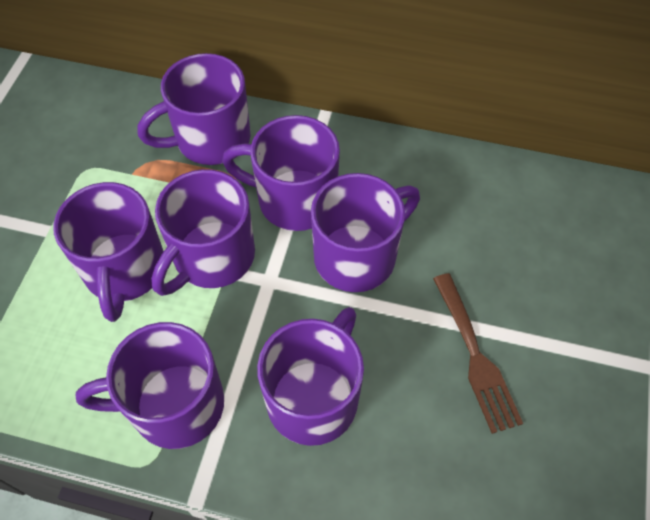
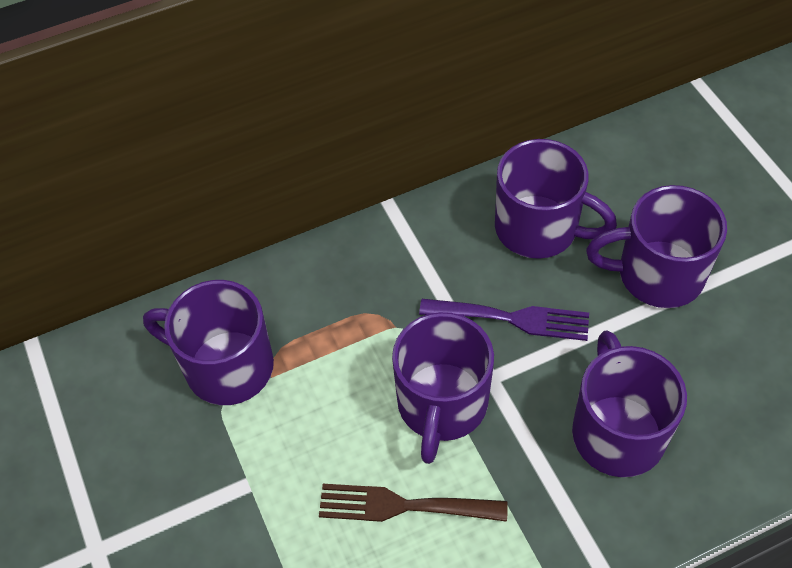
purple fork: none = 0 -> [419,299,589,341] = 1
purple mug: [53,182,164,322] [76,322,224,449] [137,53,251,165] [151,169,255,296] [222,115,340,231] [257,307,364,446] [311,173,420,292] = 7 -> [143,280,274,405] [392,312,494,464] [495,139,617,259] [572,330,687,477] [586,185,727,308] = 5

